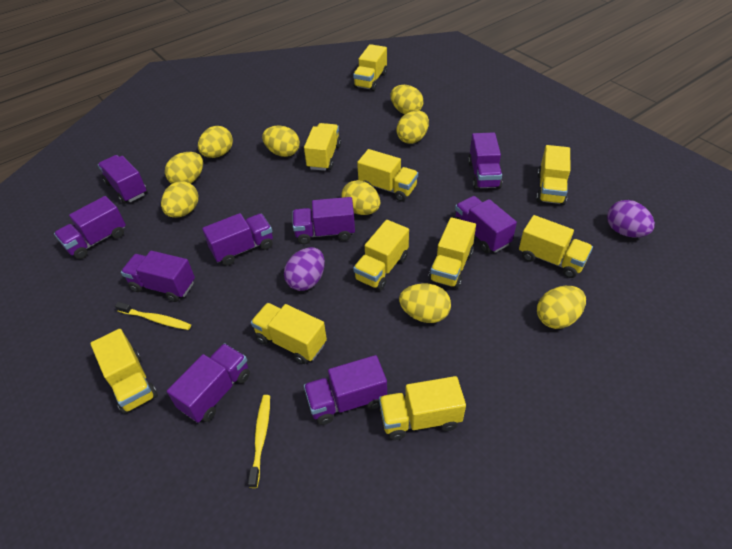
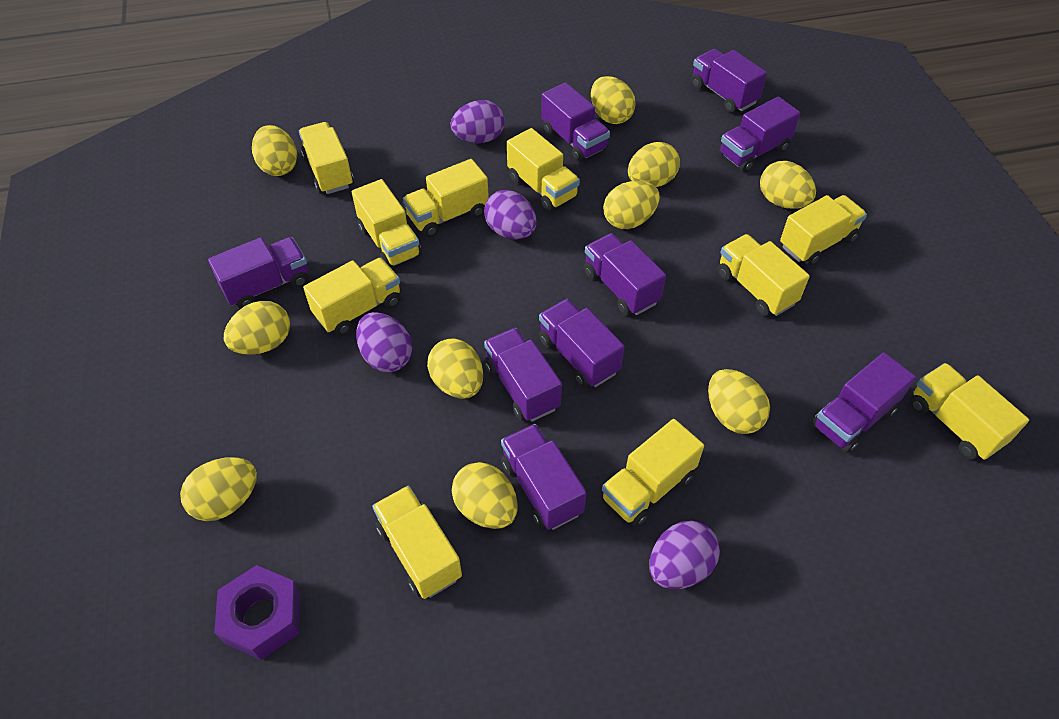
purple egg: [284,247,325,291] [607,200,655,238] = 2 -> [356,312,412,372] [450,100,505,143] [484,190,536,239] [649,521,720,589] = 4
purple nut: none = 0 -> [214,565,300,660] = 1
yellow egg: [161,181,198,218] [165,152,203,184] [198,126,233,158] [262,125,300,157] [341,180,380,215] [391,85,424,114] [396,111,429,144] [399,283,451,323] [537,286,586,329] = 9 -> [180,457,257,521] [224,301,290,355] [252,125,297,176] [427,338,483,398] [452,462,518,529] [591,76,636,124] [603,181,660,229] [628,142,680,187] [708,369,770,434] [760,161,816,209] = 10
yellow toothbrush: [115,302,191,330] [248,395,270,488] = 2 -> none = 0

